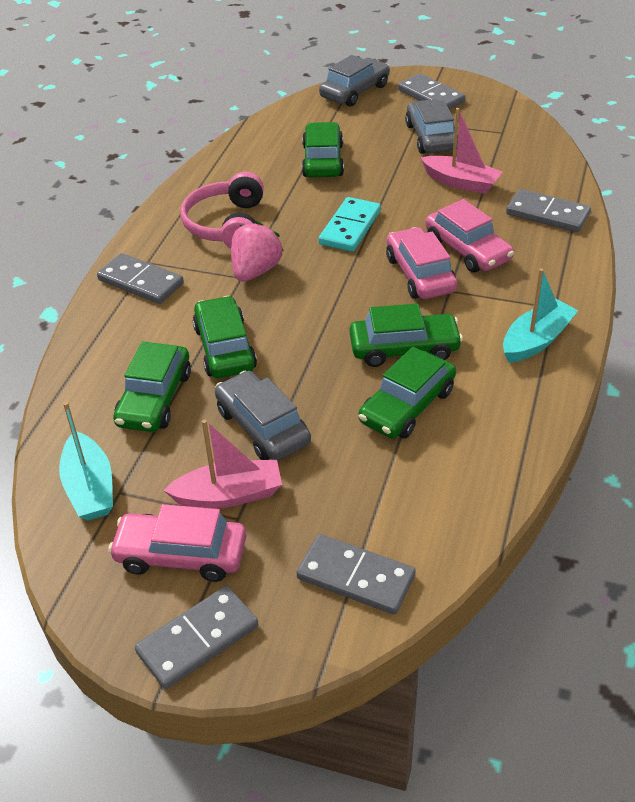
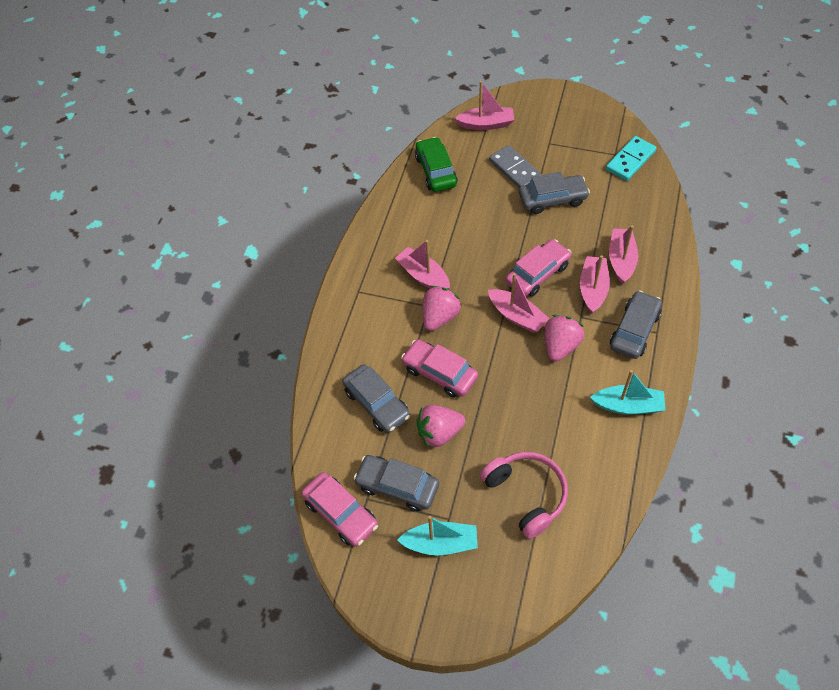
green car: [113,341,191,432] [193,296,257,378] [302,122,344,178] [350,303,463,367] [358,347,456,439] = 5 -> [415,137,458,192] = 1
grey car: [215,371,311,461] [319,55,390,107] [405,99,458,154] = 3 -> [342,364,410,433] [353,455,439,511] [519,172,590,214] [610,290,662,359] = 4
grey domino: [97,253,184,304] [135,586,258,689] [296,534,416,615] [398,73,465,109] [506,189,591,232] = 5 -> [489,145,542,188] = 1
pink boat: [163,420,282,509] [420,108,502,194] = 2 -> [395,240,450,289] [455,81,514,130] [488,273,549,333] [580,255,610,314] [609,225,638,284] = 5
pink strawberry: [231,221,284,282] = 1 -> [417,405,466,447] [423,286,462,331] [545,315,584,362] = 3

